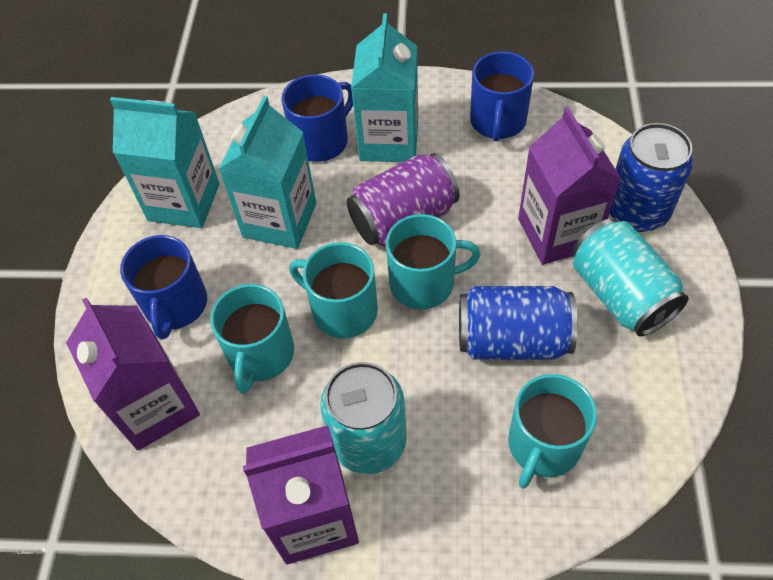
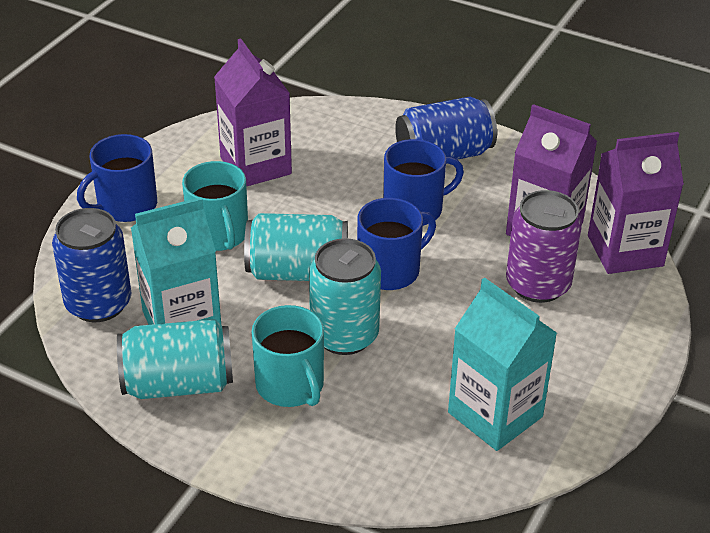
turquoise can: [320,362,407,474] [572,219,689,336] = 2 -> [117,319,233,399] [244,213,348,281] [309,238,381,355] = 3
turquoise carton: [110,97,219,228] [219,96,316,249] [351,14,418,162] = 3 -> [131,197,221,325] [448,278,557,451] = 2
turquoise mug: [210,284,294,394] [289,242,378,339] [386,214,481,309] [508,374,597,488] = 4 -> [182,161,248,251] [252,305,324,407] = 2

